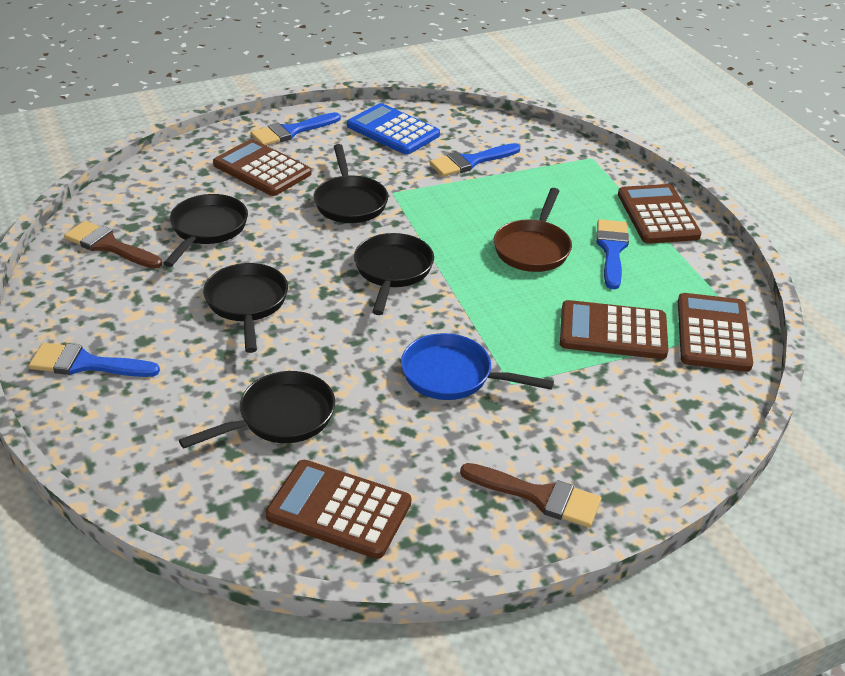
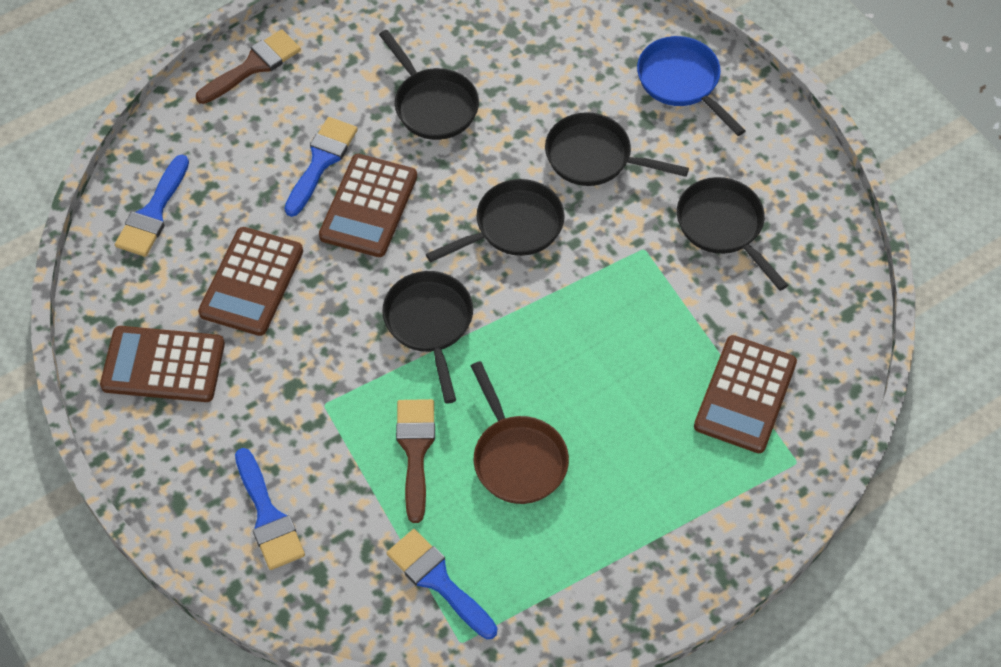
blue calculator: [347,103,440,155] = 1 -> none = 0
brown calculator: [213,139,312,196] [266,460,411,559] [560,300,668,359] [618,184,702,244] [678,293,753,372] = 5 -> [100,326,225,402] [198,227,303,336] [319,154,417,257] [694,335,797,453] = 4

